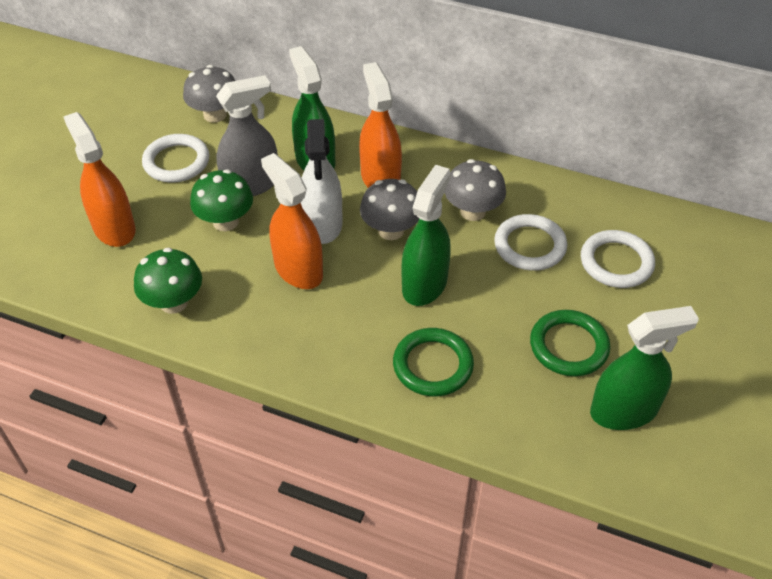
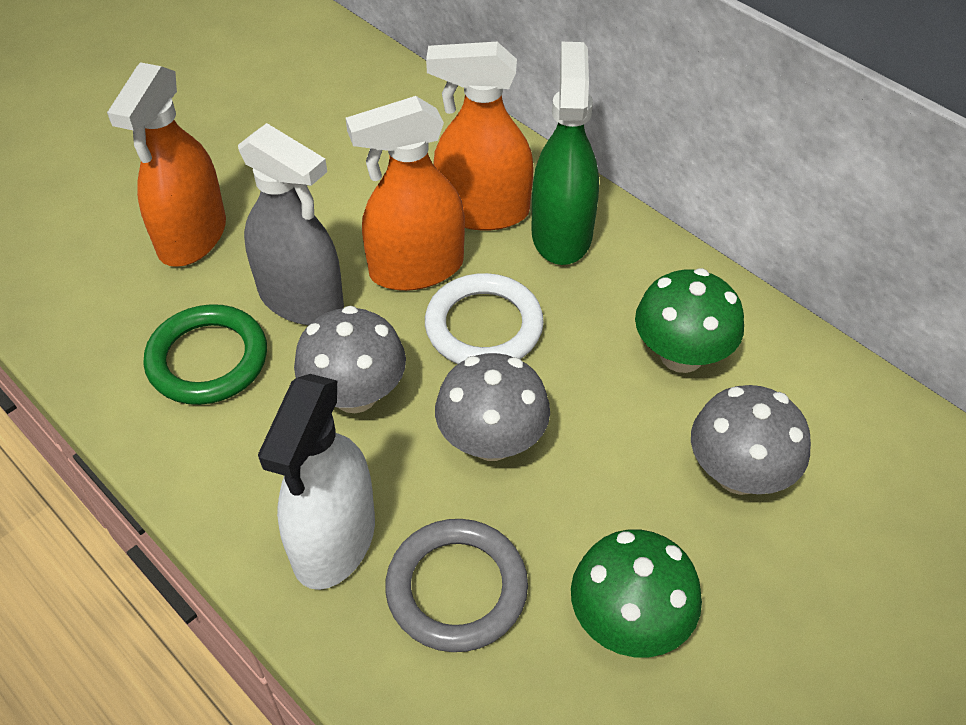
green ring: [393,328,474,396] [530,310,610,376] = 2 -> [143,304,267,405] = 1
green spray bottle: [289,46,335,170] [402,165,451,306] [590,306,699,430] = 3 -> [531,42,599,265] = 1
grey ring: none = 0 -> [385,519,528,652] = 1
white ring: [142,134,210,183] [494,214,567,271] [581,230,655,288] = 3 -> [425,273,544,364] = 1

